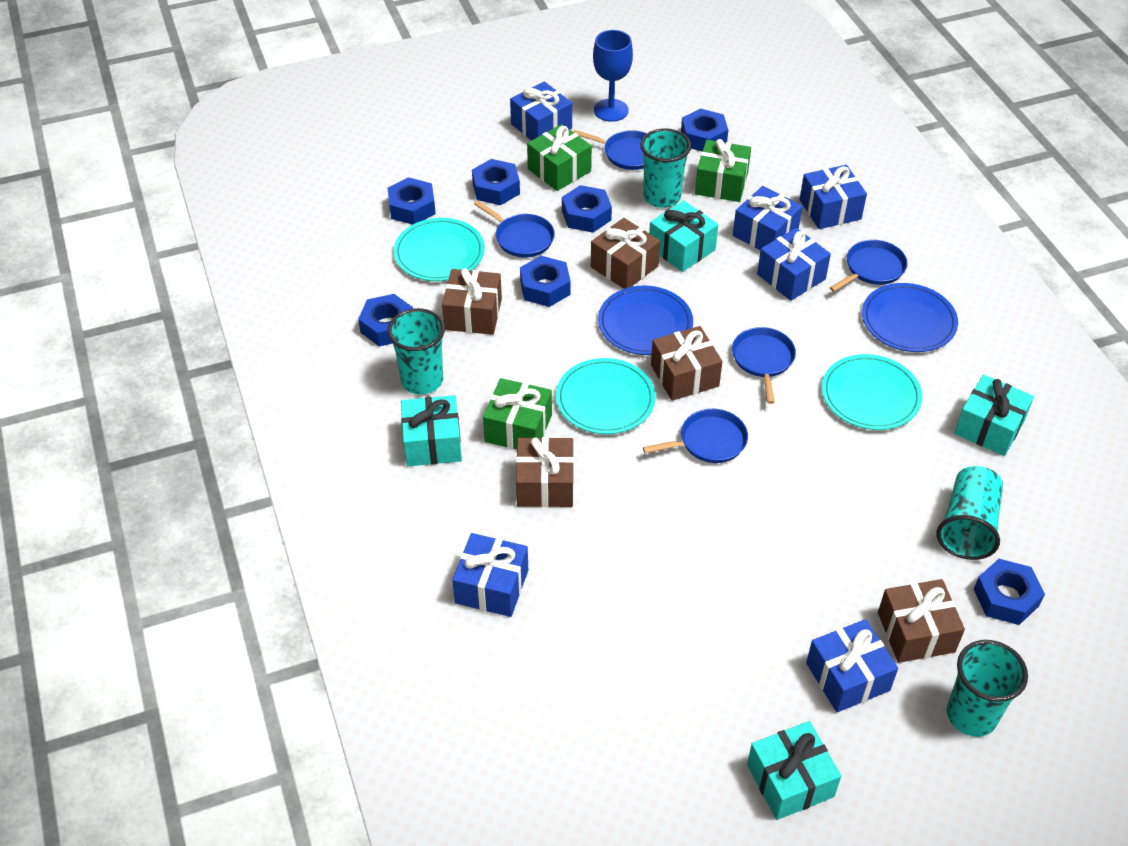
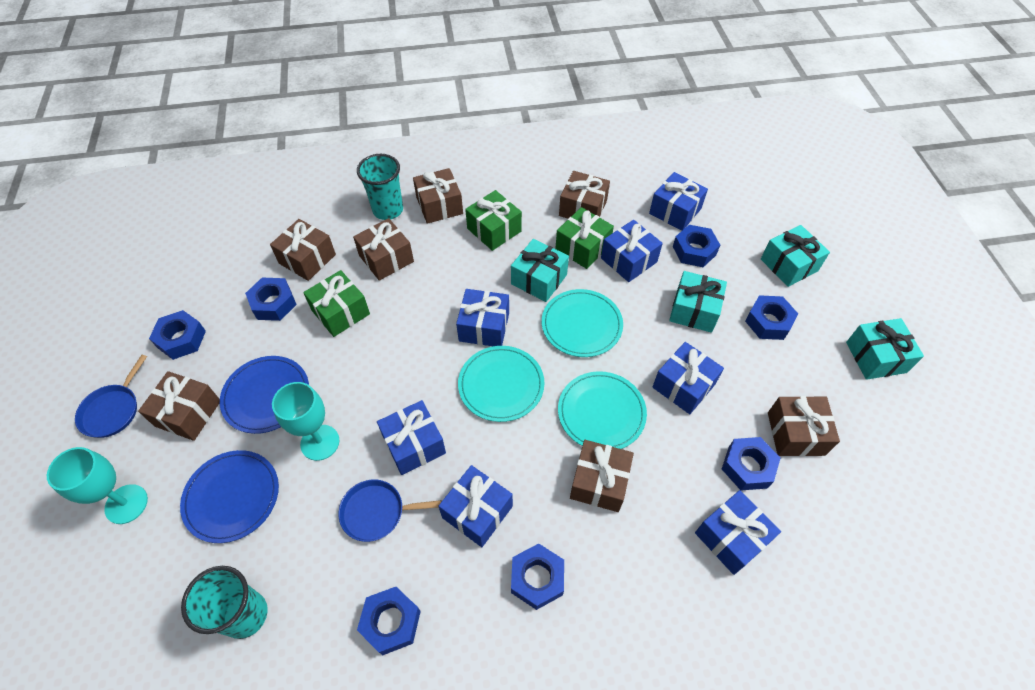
blue gift: [452,533,528,617] [510,82,572,141] [733,186,803,250] [757,228,831,301] [799,165,867,229] [806,619,898,712] = 6 -> [377,400,446,475] [438,465,513,547] [456,289,509,346] [601,220,663,282] [649,172,708,231] [652,342,724,414] [695,490,781,575] = 7
blue goblet: [593,30,633,122] = 1 -> none = 0
blue pan: [474,200,555,258] [573,130,647,170] [643,409,748,463] [732,327,796,404] [830,240,908,292] = 5 -> [75,355,147,438] [338,479,442,542] = 2
brown gift: [442,268,502,335] [516,437,574,507] [591,218,660,289] [651,326,723,401] [878,579,965,663] = 5 -> [138,371,220,441] [270,219,336,281] [353,218,414,281] [413,168,463,224] [559,171,610,219] [570,440,634,512] [768,396,840,456] = 7
turquoise cup: [388,308,445,394] [640,128,691,208] [936,466,1003,560] [947,640,1028,737] = 4 -> [181,566,268,639] [357,154,403,220] = 2
turquoise goblet: none = 0 -> [47,447,148,524] [272,382,340,461] = 2

